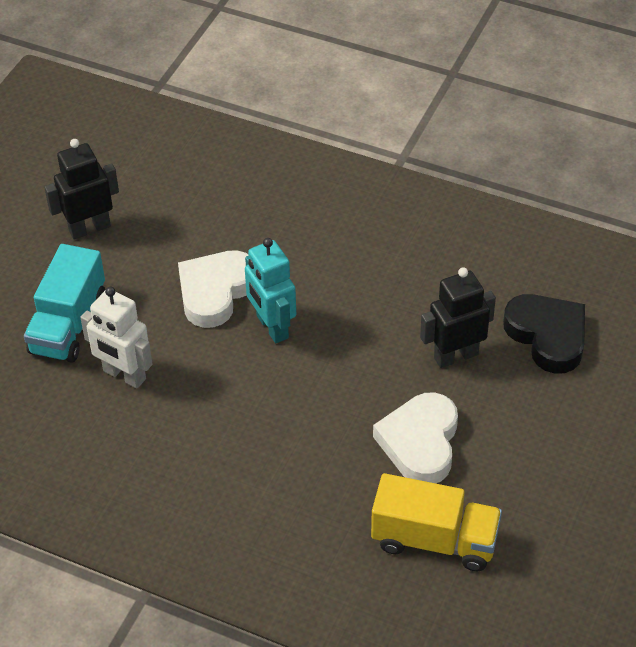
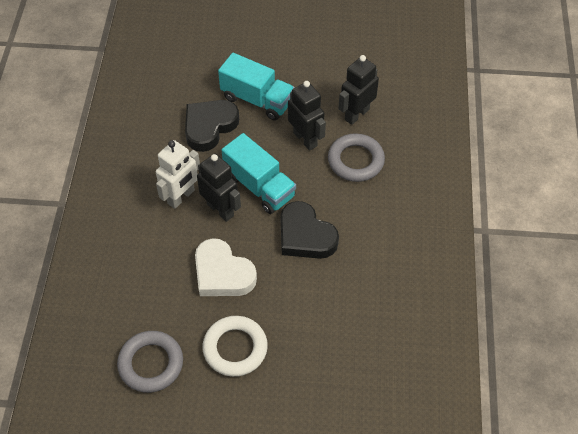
black heart: [503,294,585,374] = 1 -> [185,100,239,152] [281,201,339,259] = 2
black robot: [44,139,119,239] [420,267,496,368] = 2 -> [197,154,241,222] [288,81,326,151] [338,55,379,125] = 3
grey ring: none = 0 -> [117,331,183,393] [328,133,385,182] = 2
turquoise robot: [245,238,296,343] = 1 -> none = 0
turquoise truck: [24,244,105,363] = 1 -> [218,53,295,121] [222,133,296,214] = 2
white heart: [178,250,248,328] [373,392,458,483] = 2 -> [195,238,257,296] = 1
white ring: none = 0 -> [203,316,268,377] = 1
yellow truck: [371,473,502,571] = 1 -> none = 0

